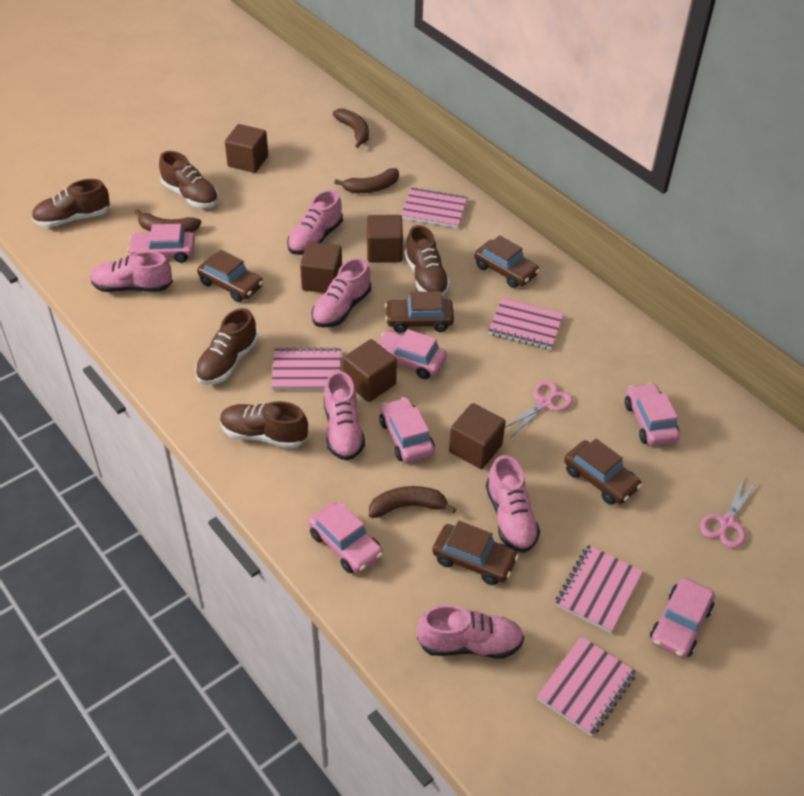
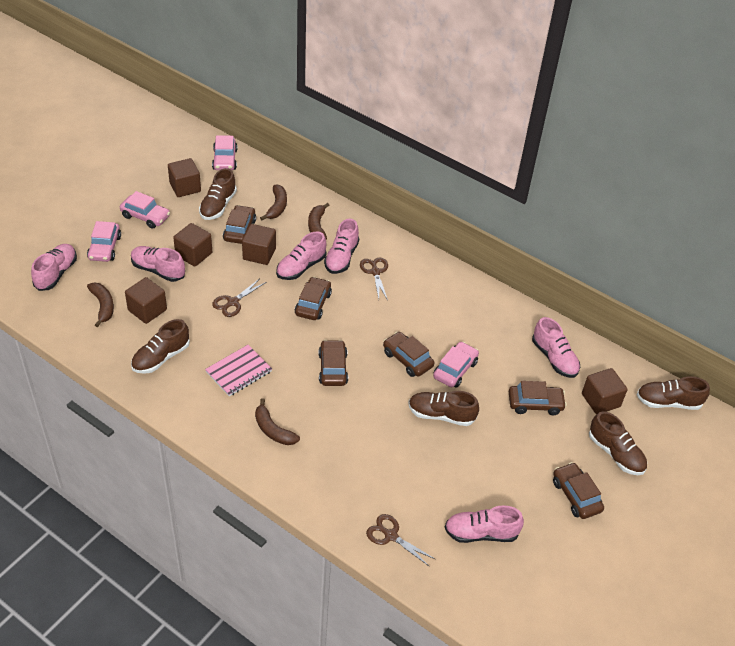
brown car: [197,250,263,302] [385,291,454,333] [432,521,519,585] [474,235,540,288] [564,439,642,505] = 5 -> [223,205,256,244] [295,277,332,320] [319,340,348,386] [383,332,434,377] [509,381,567,415] [553,462,604,519] = 6
brown scissors: none = 0 -> [212,278,266,317] [360,258,388,300] [366,514,435,567] = 3
pink car: [127,224,195,263] [308,502,383,573] [378,329,447,379] [379,397,435,463] [625,383,680,446] [650,578,715,658] = 6 -> [87,221,121,262] [120,191,170,229] [212,135,238,170] [433,342,479,388] = 4
pink notebook: [271,347,341,390] [401,188,468,228] [488,298,564,350] [537,636,636,736] [555,545,643,633] = 5 -> [205,345,272,396] = 1
pink scissors: [505,381,573,437] [700,479,757,549] = 2 -> none = 0

